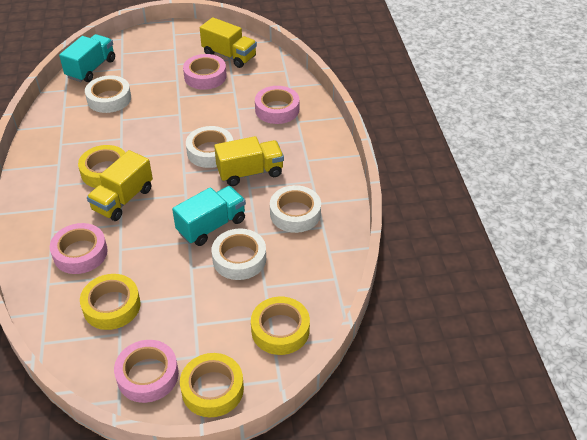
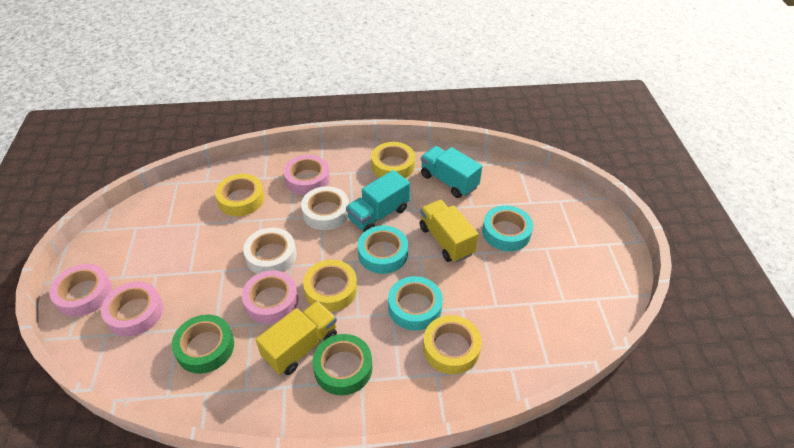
green tape: none = 0 -> [172,314,234,374] [312,334,372,396] = 2
turquoise tape: none = 0 -> [358,226,408,274] [388,276,443,331] [482,205,533,251] = 3
white tape: [85,75,131,113] [186,126,233,168] [212,229,266,280] [270,185,321,233] = 4 -> [243,228,297,274] [301,186,349,230] = 2
yellow truck: [87,150,153,221] [200,17,257,68] [214,136,284,186] = 3 -> [256,301,337,375] [419,200,478,263] = 2

